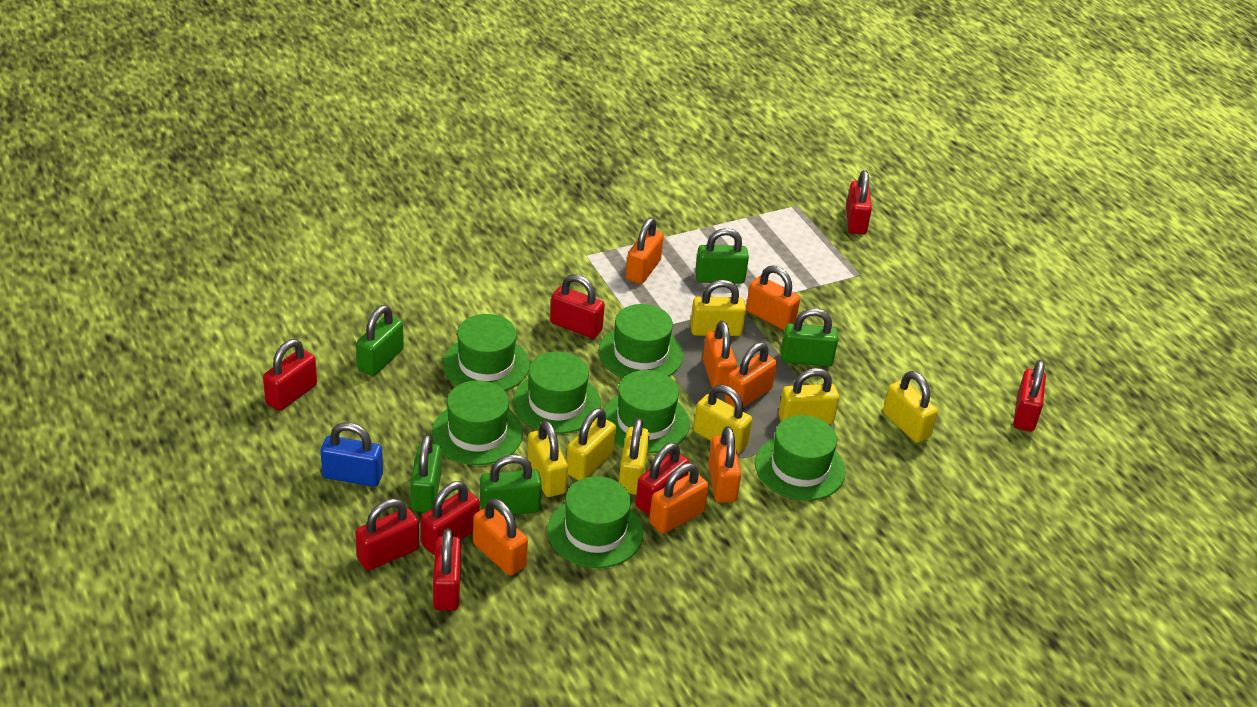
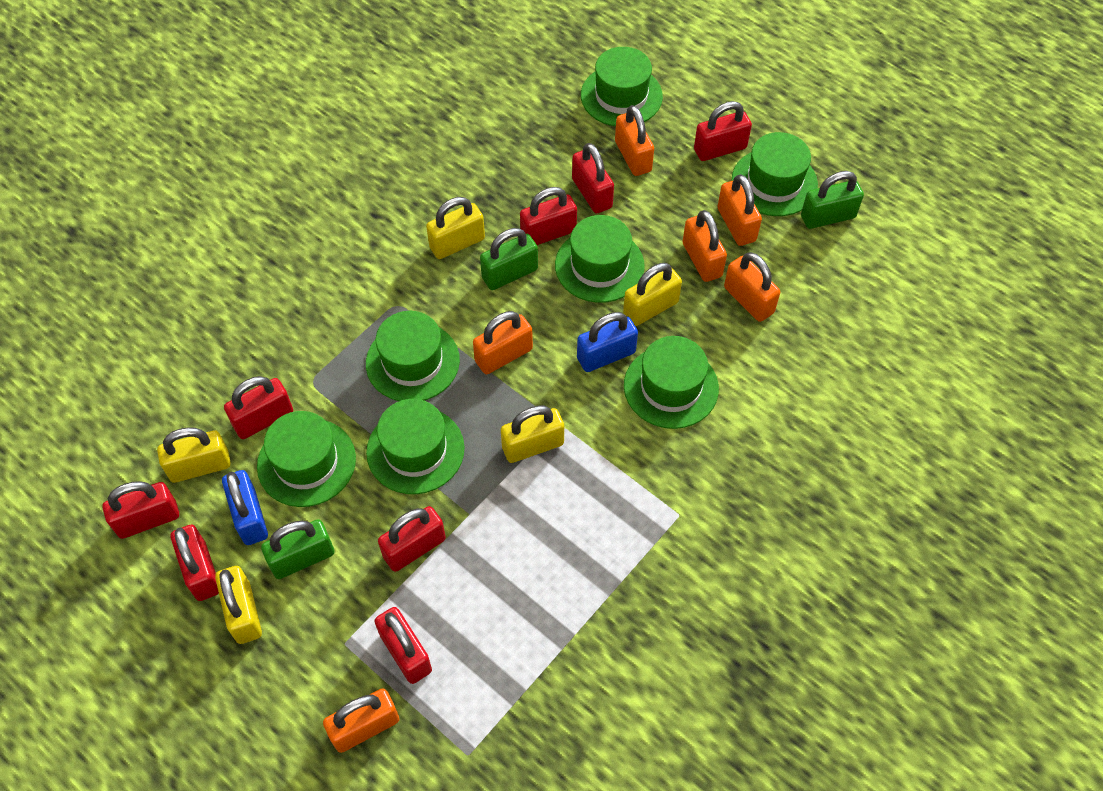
blue padlock: [321,422,383,487] = 1 -> [222,470,268,545] [577,312,638,372] = 2
green padlock: [356,305,404,376] [410,434,441,512] [480,454,542,515] [695,228,749,284] [781,308,838,367] = 5 -> [261,519,335,579] [480,228,538,290] [801,171,864,229] = 3
orange padlock: [473,498,528,576] [626,218,664,284] [649,463,709,534] [703,321,737,388] [708,426,741,503] [725,342,777,408] [746,265,800,330] = 7 -> [323,688,399,753] [473,311,533,374] [615,105,654,176] [683,210,727,282] [717,174,762,246] [724,252,780,322] = 6
yellow padlock: [527,420,568,497] [566,408,616,480] [619,418,650,495] [690,280,746,336] [693,385,752,454] [778,368,839,424] [883,371,938,443] = 7 -> [157,427,231,483] [215,566,262,644] [426,197,485,259] [501,406,564,463] [623,263,682,326] = 5

